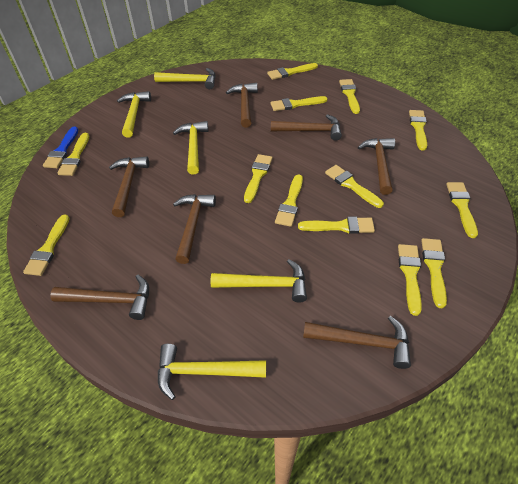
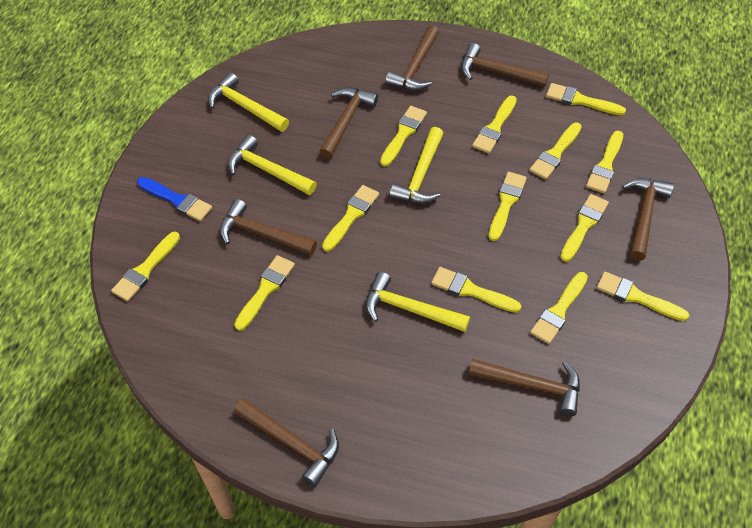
yellow hammer: [117,91,151,138] [154,68,216,89] [158,344,266,400] [173,121,209,175] [211,259,307,303] = 5 -> [208,72,289,132] [228,135,317,195] [366,272,470,332] [389,127,443,204] = 4

